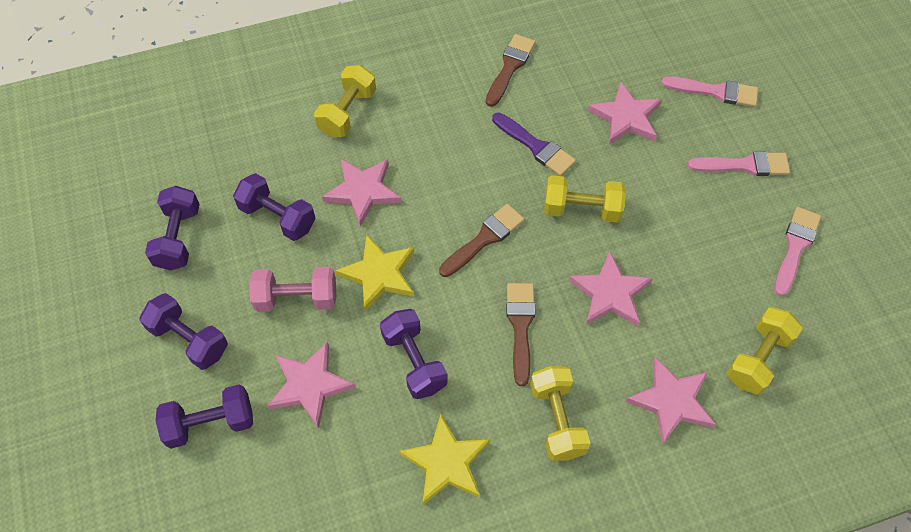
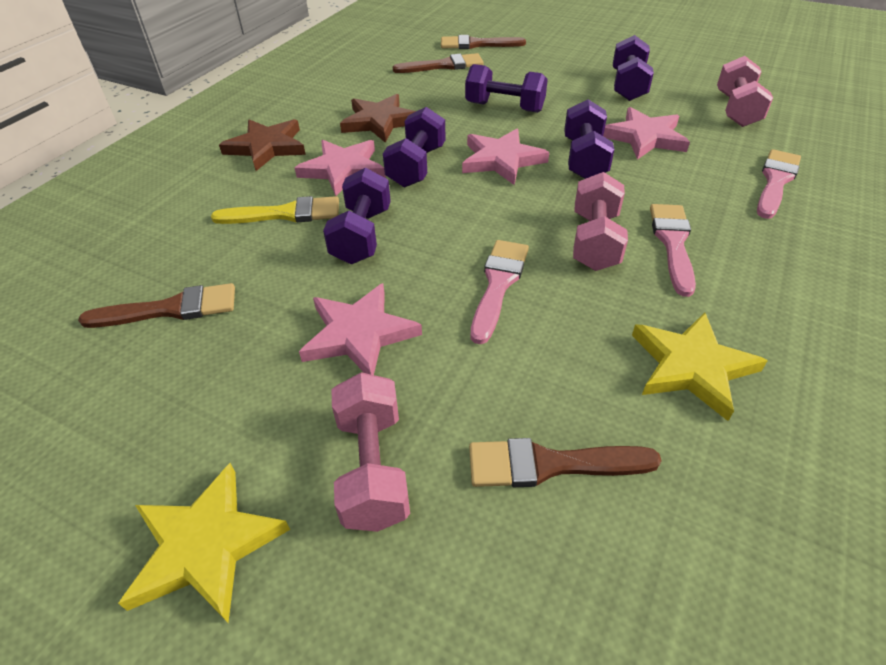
brown brush: [439,204,524,277] [486,34,535,107] [507,283,535,386] = 3 -> [78,283,235,328] [393,53,484,73] [441,35,526,49] [469,438,662,487] = 4
brown star: none = 0 -> [219,119,306,171] [340,94,416,143] = 2
pink dumbbell: [249,267,336,312] = 1 -> [331,372,410,532] [573,172,628,271] [717,56,773,127] = 3
pink star: [267,342,356,428] [322,159,401,227] [569,251,653,326] [588,82,662,145] [626,357,716,444] = 5 -> [295,140,386,196] [299,283,422,375] [462,129,549,185] [603,107,690,160] = 4
purple brush: [492,113,576,176] = 1 -> none = 0
yellow brush: none = 0 -> [211,196,339,224] = 1
yellow dumbbell: [314,65,376,137] [530,366,591,461] [544,175,626,222] [727,307,803,395] = 4 -> none = 0

